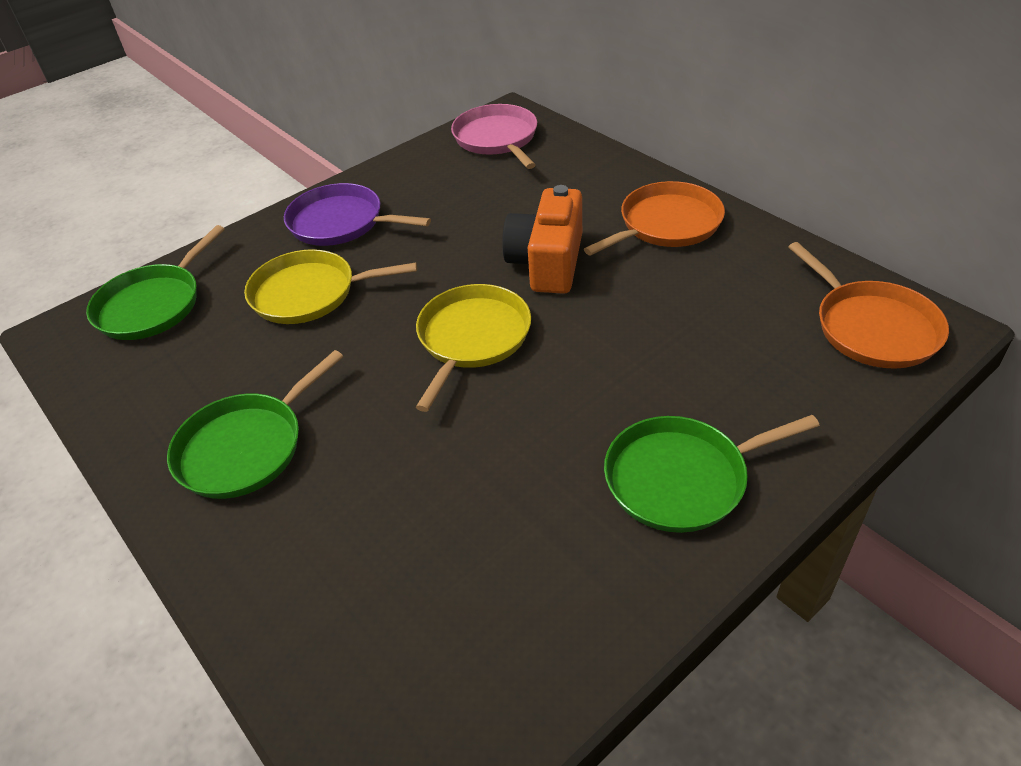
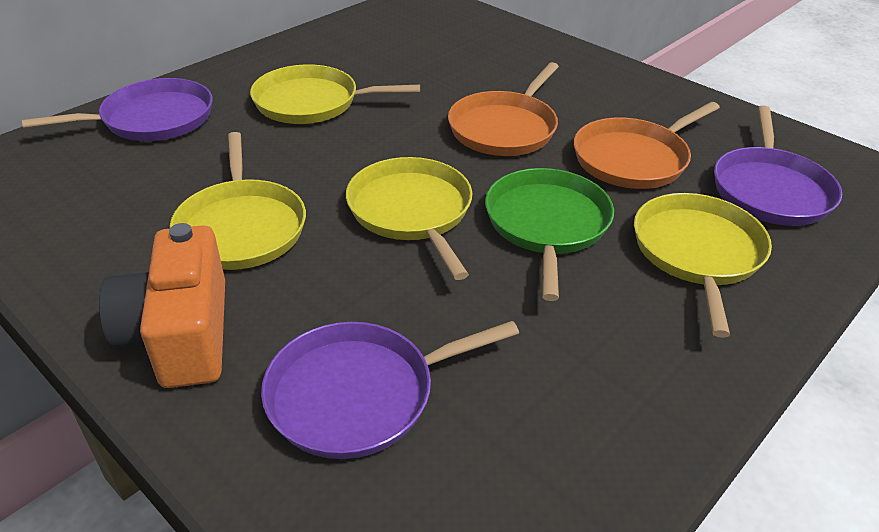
green pan: [86,225,225,340] [167,350,343,499] [604,415,820,533] = 3 -> [485,168,614,301] = 1
pink pan: [451,104,537,169] = 1 -> none = 0
purple pan: [284,183,431,246] = 1 -> [22,78,213,141] [261,321,519,459] [714,106,842,226] = 3
yellow pan: [244,249,417,324] [416,284,531,412] = 2 -> [170,132,306,270] [250,64,420,124] [346,157,472,280] [634,193,772,338] = 4

